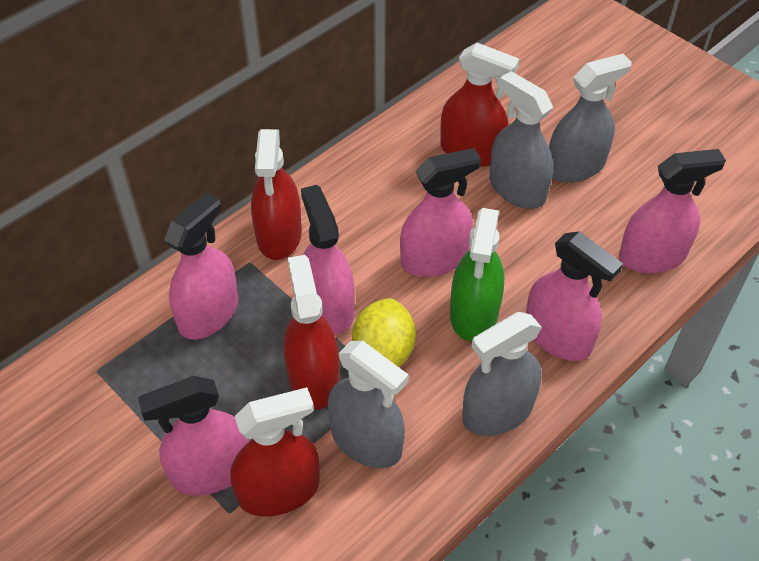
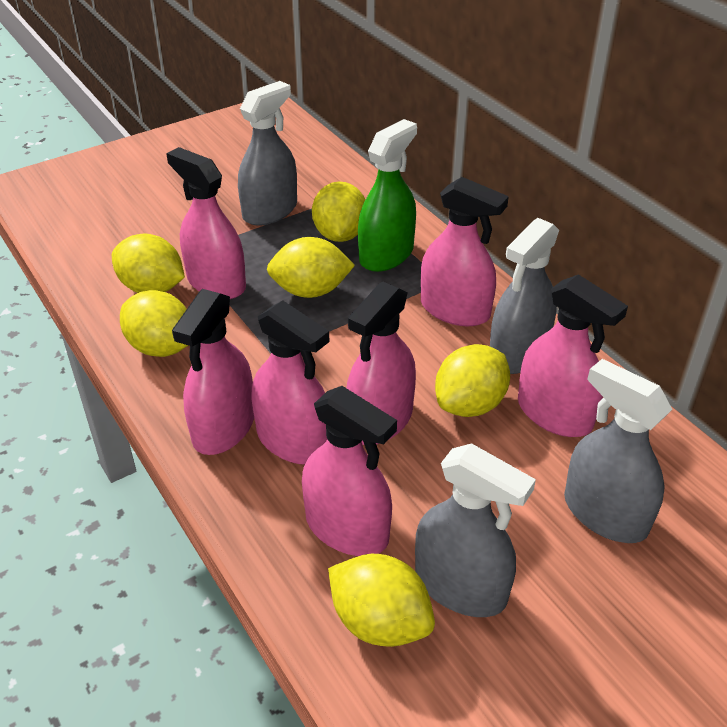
pink spray bottle: [138,376,249,496] [164,192,238,340] [301,185,355,335] [400,148,481,277] [526,231,623,361] [619,149,726,273] = 6 -> [166,147,246,299] [172,289,254,455] [252,300,329,465] [302,386,397,556] [347,281,416,445] [421,177,509,326] [518,274,628,437] = 7
red spray bottle: [230,387,320,517] [251,129,302,260] [284,255,340,409] [440,43,519,167] = 4 -> none = 0
yellow lemon: [352,298,416,367] = 1 -> [112,233,185,293] [120,290,189,357] [267,237,355,298] [312,181,365,242] [328,554,435,647] [435,344,510,417] = 6

